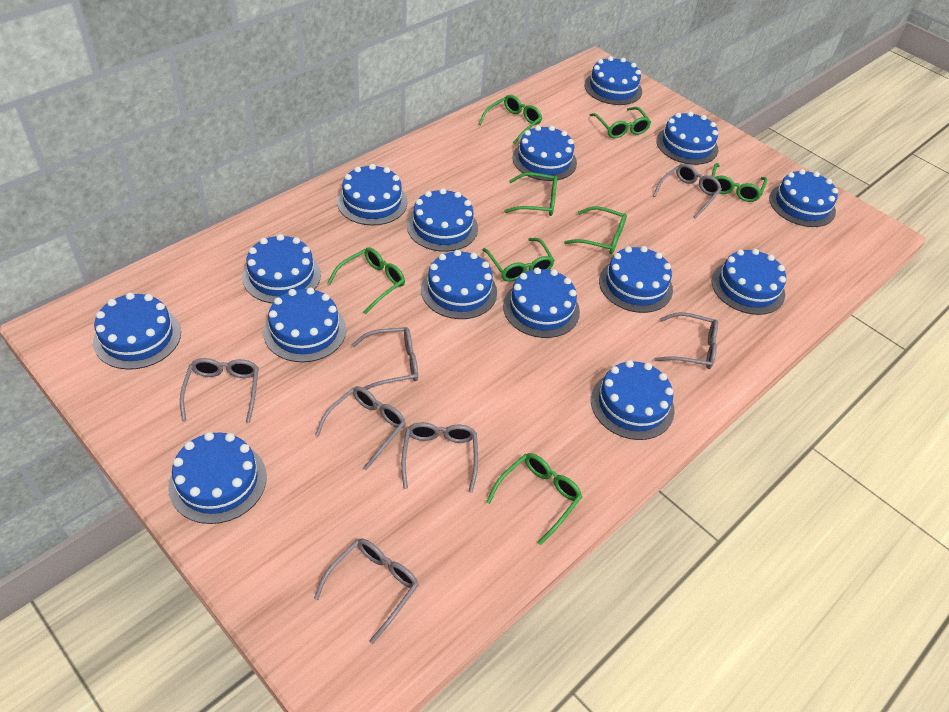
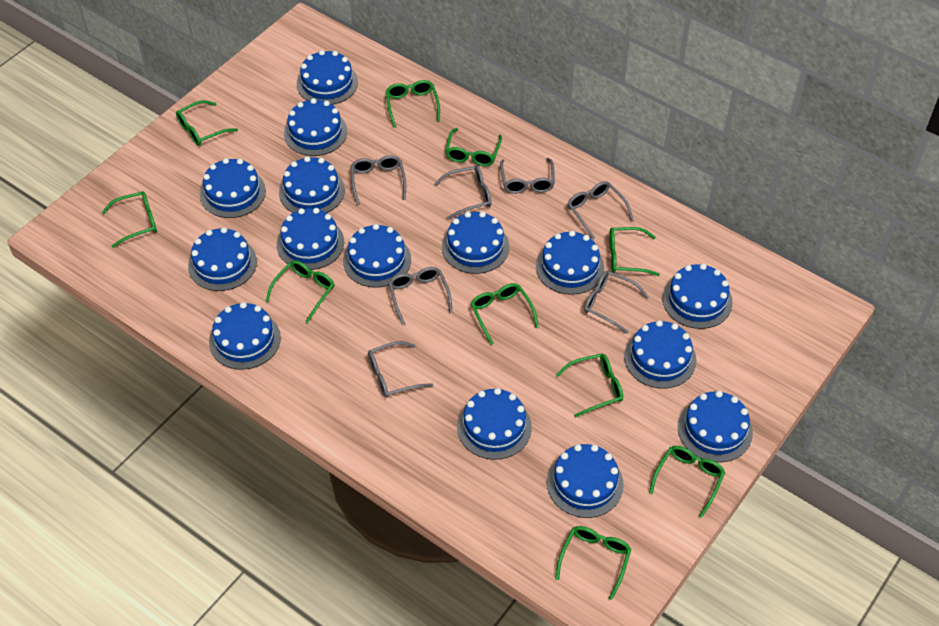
green glasses: [328,247,405,314] [479,95,542,144] [482,238,555,282] [486,453,582,545] [504,172,558,216] [564,206,627,254] [589,107,651,138] [712,163,767,202] = 8 -> [101,191,157,248] [176,100,238,146] [266,260,334,323] [386,80,440,128] [445,128,502,166] [470,283,539,345] [555,526,631,600] [556,353,623,418] [609,227,660,276] [649,446,725,518] = 10

